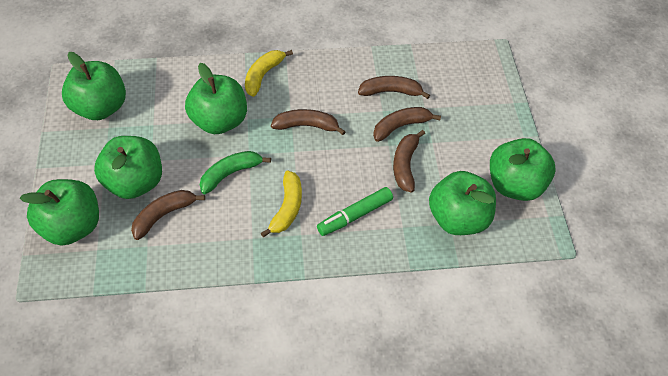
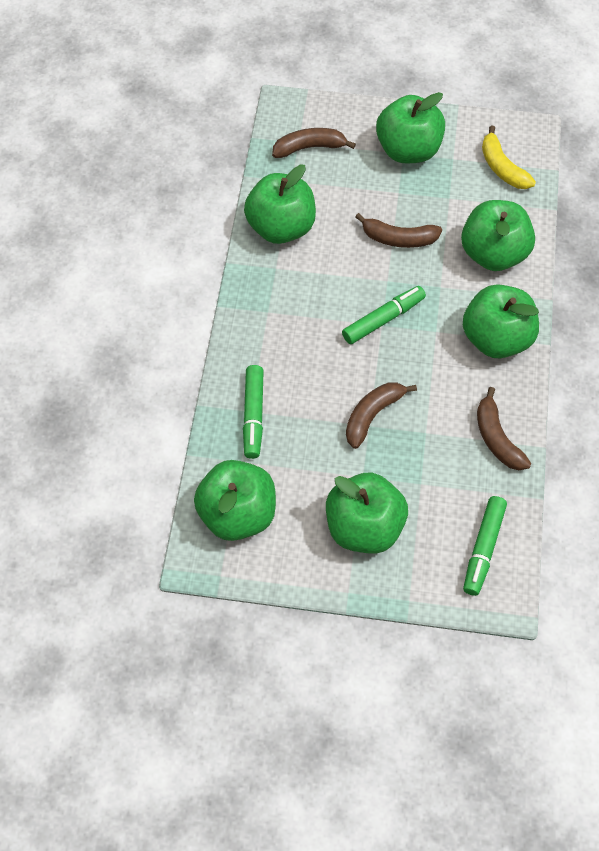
brown banana: [131,190,205,240] [271,109,346,135] [358,76,430,99] [373,107,441,142] [393,130,425,192] = 5 -> [272,128,356,158] [346,383,417,449] [355,213,442,248] [477,387,531,470] = 4
green banana: [200,151,271,194] = 1 -> none = 0
green marker: [317,187,393,236] = 1 -> [243,365,264,459] [342,286,426,344] [463,496,507,596] = 3
yellow banana: [245,50,293,97] [261,171,302,237] = 2 -> [482,125,536,189] = 1

